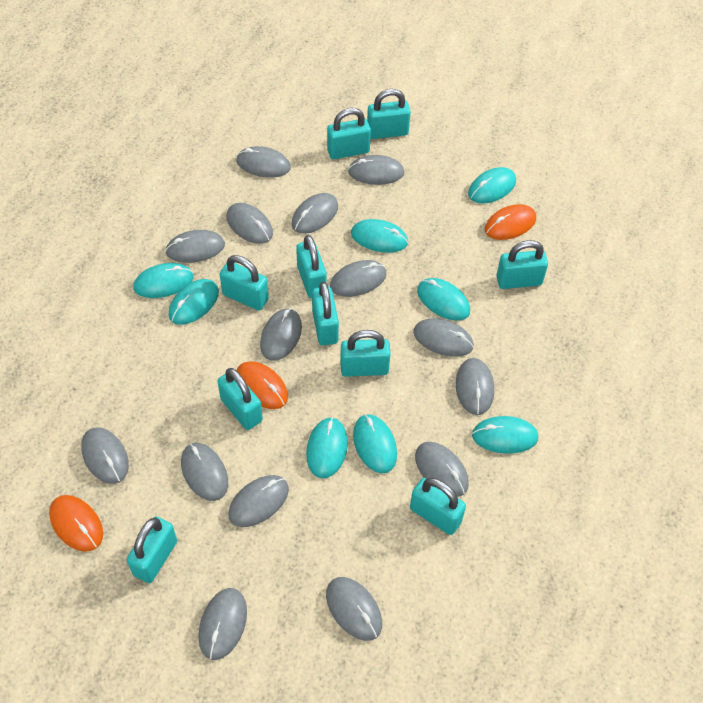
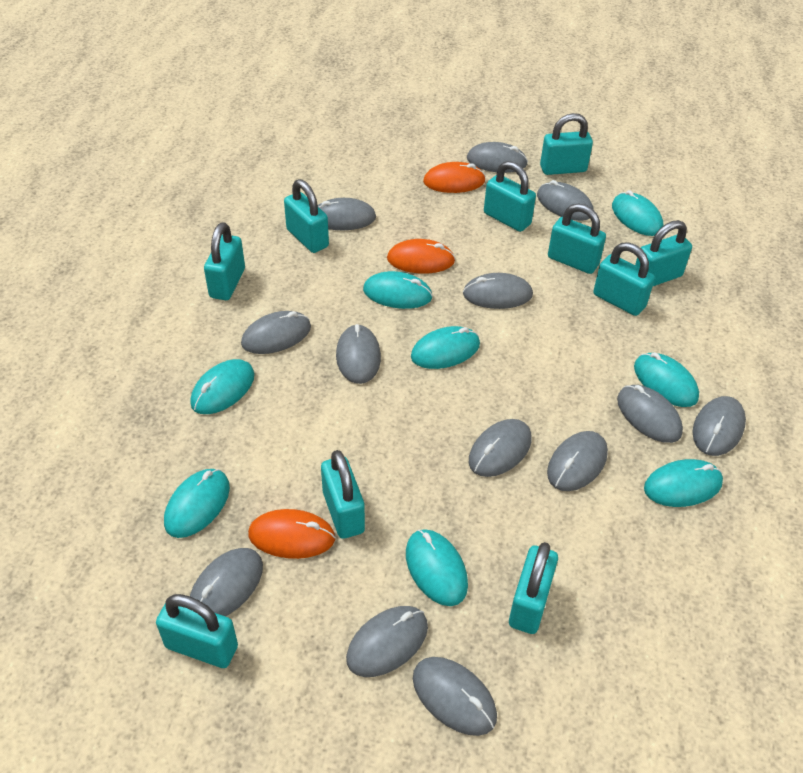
grey mouse: [81,427,129,484] [165,230,225,263] [181,443,228,501] [198,588,247,660] [227,203,273,244] [228,475,289,527] [236,146,291,178] [260,308,302,361] [292,193,338,234] [326,577,382,641] [330,260,387,297] [348,155,405,185] [413,318,474,357] [415,442,469,497] [456,358,494,415] = 15 -> [190,548,263,616] [241,311,311,354] [318,198,376,230] [336,324,381,384] [346,606,428,677] [413,657,497,736] [463,273,533,309] [467,142,528,173] [469,419,532,477] [537,180,594,221] [547,431,608,491] [617,385,683,443] [693,396,746,456] = 13

